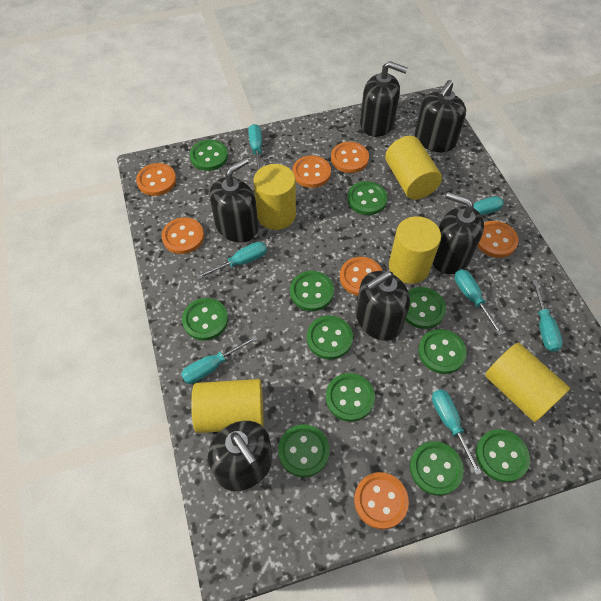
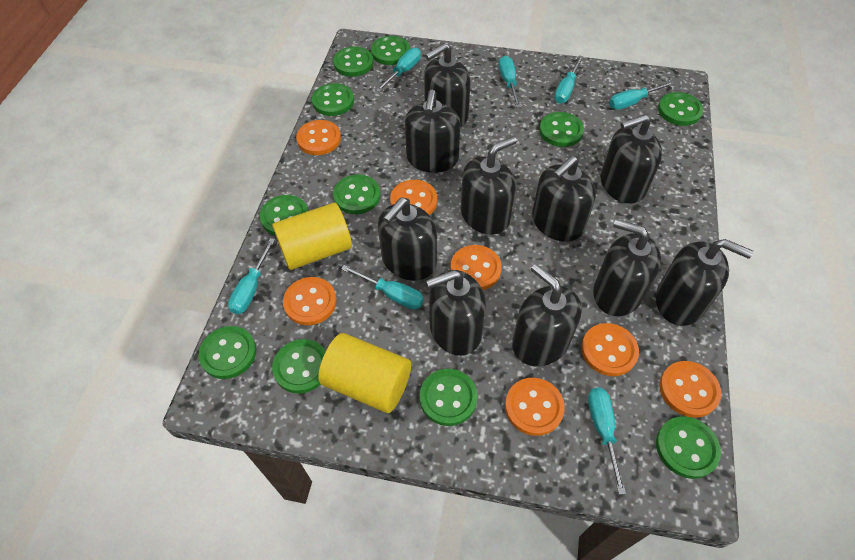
black soap dispenser: [208,421,272,491] [209,158,258,243] [356,271,410,341] [360,61,408,137] [415,80,466,152] [433,192,484,274] = 6 -> [378,198,437,281] [405,90,461,173] [424,43,470,128] [426,270,486,356] [461,136,517,235] [512,264,582,366] [532,156,596,242] [593,219,661,316] [601,114,662,203] [656,239,753,326] = 10
yellow cylinder: [191,379,264,433] [253,164,296,230] [385,136,442,200] [389,216,441,284] [485,343,570,422] = 5 -> [272,203,352,270] [318,333,411,413] = 2

